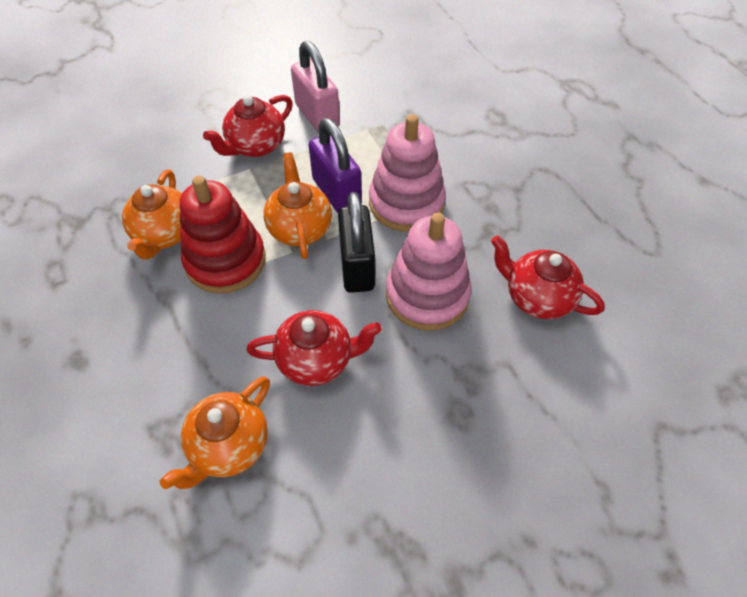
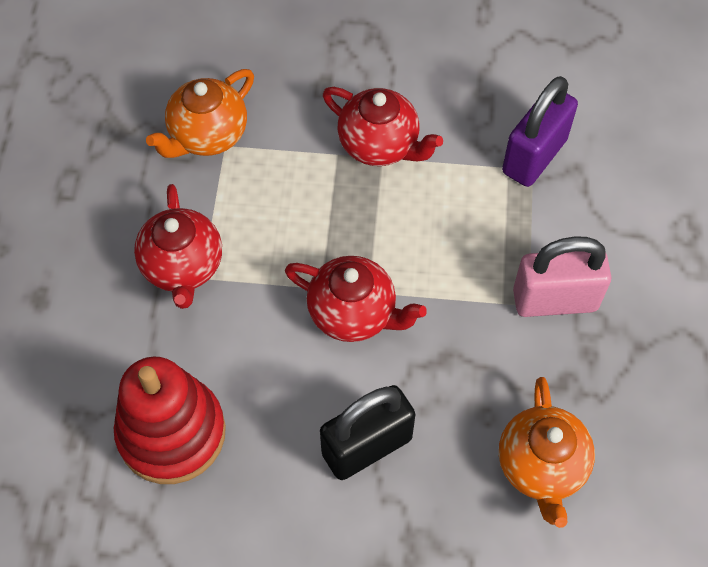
orange teapot: [122,170,182,260] [160,376,270,489] [263,152,332,259] = 3 -> [146,69,254,158] [499,377,595,528] = 2
pink stacking toy: [369,114,446,232] [386,213,472,331] = 2 -> none = 0

